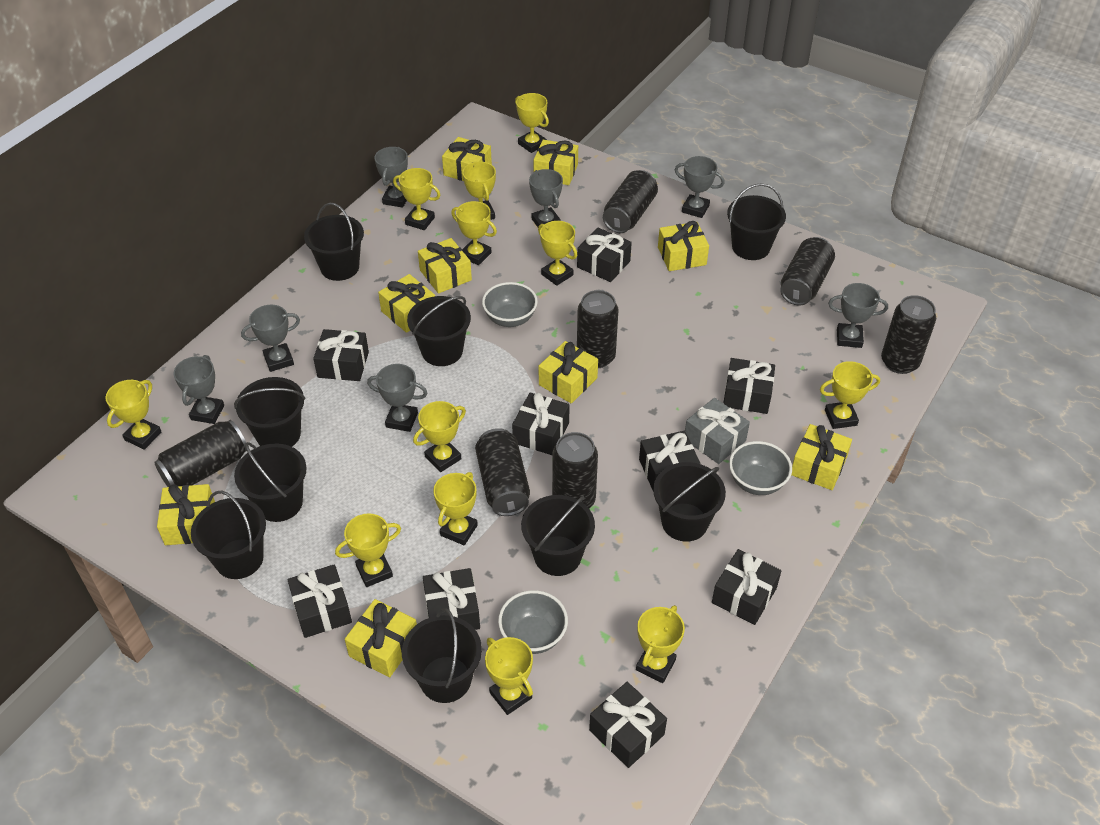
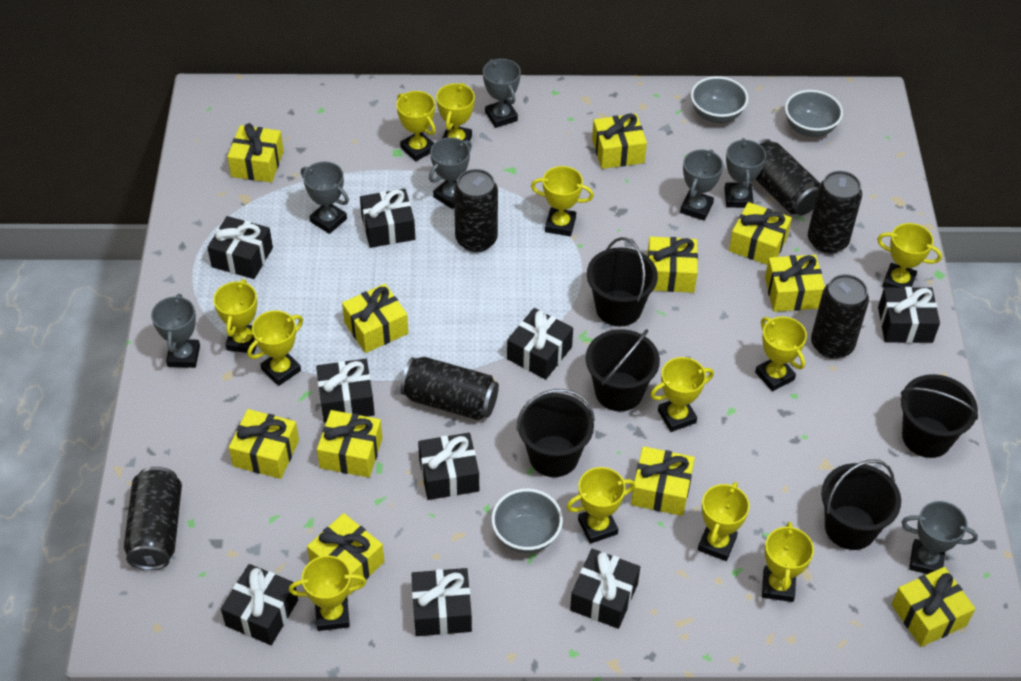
black bucket: [191,491,266,579] [234,377,305,447] [234,442,307,522] [304,203,364,281] [402,608,482,703] [407,296,471,366] [521,495,595,576] [653,462,726,542] [727,183,786,260] = 9 -> [516,389,595,477] [586,329,660,411] [587,237,658,326] [821,460,901,550] [901,374,978,458] = 5
black can: [154,420,247,487] [475,428,530,516] [552,432,598,508] [577,290,619,368] [603,170,658,233] [780,237,835,306] [881,295,936,374] = 7 -> [124,466,182,570] [400,357,499,420] [454,169,498,252] [755,139,820,215] [808,171,862,254] [811,274,869,359] = 6
grey gift: [685,398,750,464] = 1 -> none = 0
yellow gift: [157,484,215,545] [345,599,417,678] [378,274,435,333] [418,238,472,294] [442,137,492,181] [533,140,578,185] [539,341,598,404] [658,221,709,271] [791,424,852,490] = 9 -> [227,123,284,182] [229,409,299,479] [307,513,384,595] [317,410,383,477] [342,284,408,353] [592,114,647,169] [631,446,695,516] [647,237,698,293] [729,202,792,265] [765,255,825,312] [892,567,975,647] = 11

